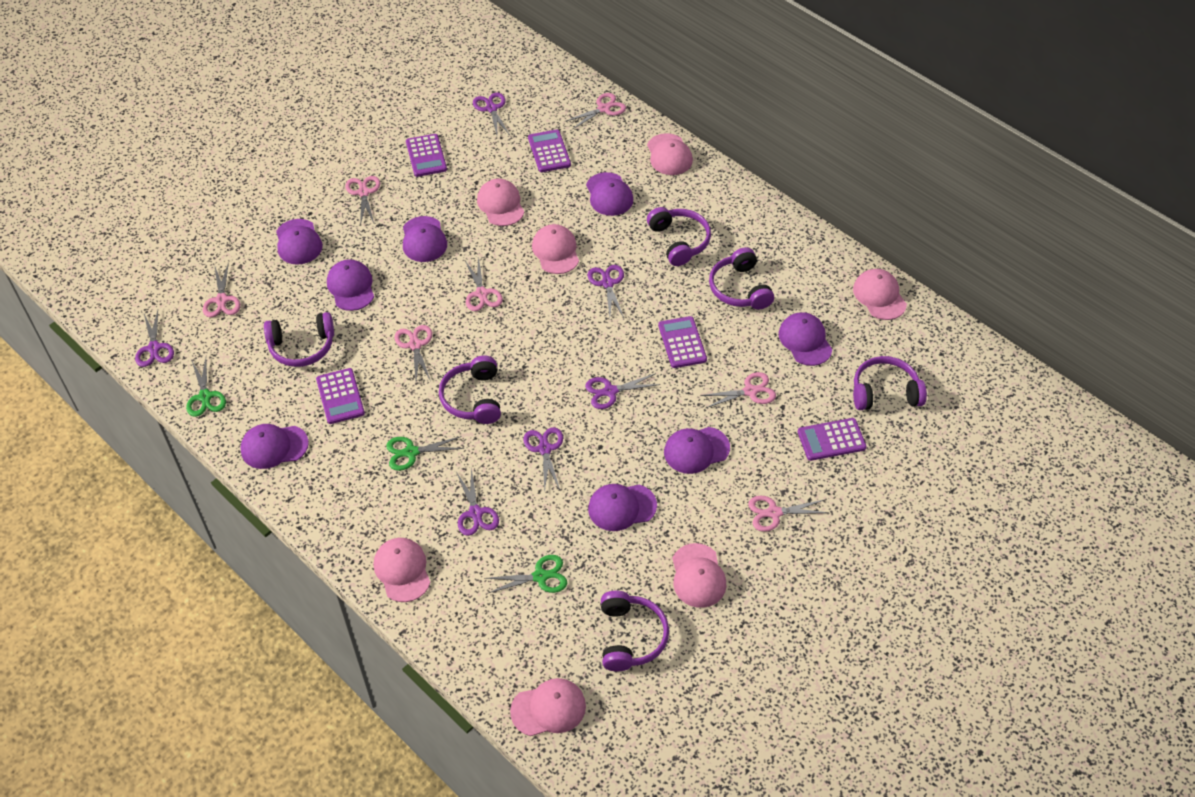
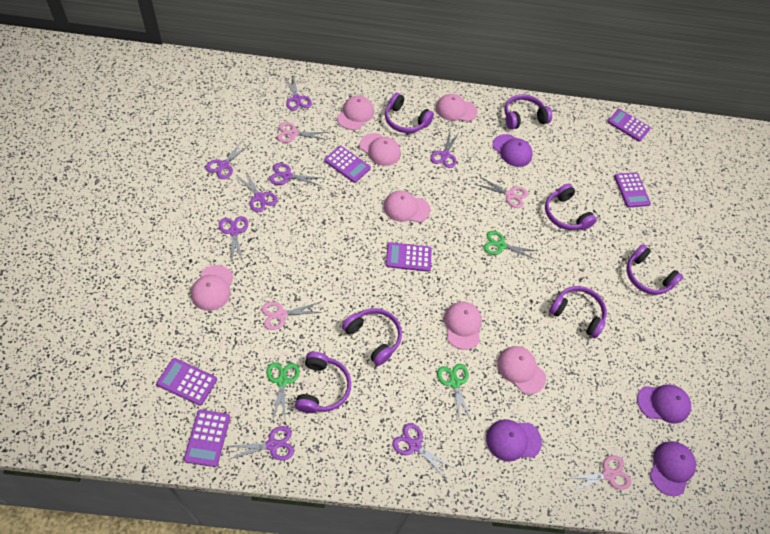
pink scissors: [203,262,240,317] [345,176,380,225] [394,325,432,381] [465,256,503,311] [566,93,626,130] [700,372,776,408] [748,496,829,532] = 7 -> [262,302,322,330] [277,122,328,143] [478,177,528,208] [569,455,631,492] = 4
purple calculator: [316,368,365,424] [406,134,447,177] [528,129,571,172] [658,316,707,368] [798,418,867,461] = 5 -> [157,358,217,406] [184,410,230,467] [324,146,371,183] [386,242,432,272] [608,109,651,142] [614,172,651,208] = 6
purple cap: [240,424,309,469] [276,219,323,265] [327,259,374,311] [403,216,447,262] [586,172,633,216] [588,484,657,531] [664,427,730,474] [779,312,832,366] = 8 -> [486,419,542,462] [493,134,533,167] [637,384,691,424] [650,441,696,496] = 4
purple headphones: [264,312,334,367] [439,356,501,424] [601,591,669,671] [647,207,711,266] [709,247,774,310] [853,356,927,410] = 6 -> [295,352,351,413] [342,308,402,366] [385,93,434,133] [505,94,552,130] [545,184,597,230] [549,286,607,339] [626,244,683,295] = 7
purple scissors: [135,310,174,367] [456,468,499,536] [473,92,510,135] [523,427,563,493] [585,373,661,409] [588,265,624,317] = 6 -> [206,140,249,179] [219,216,248,263] [227,426,294,460] [238,171,278,212] [269,163,321,186] [284,76,312,111] [392,423,454,477] [430,130,458,168] = 8

